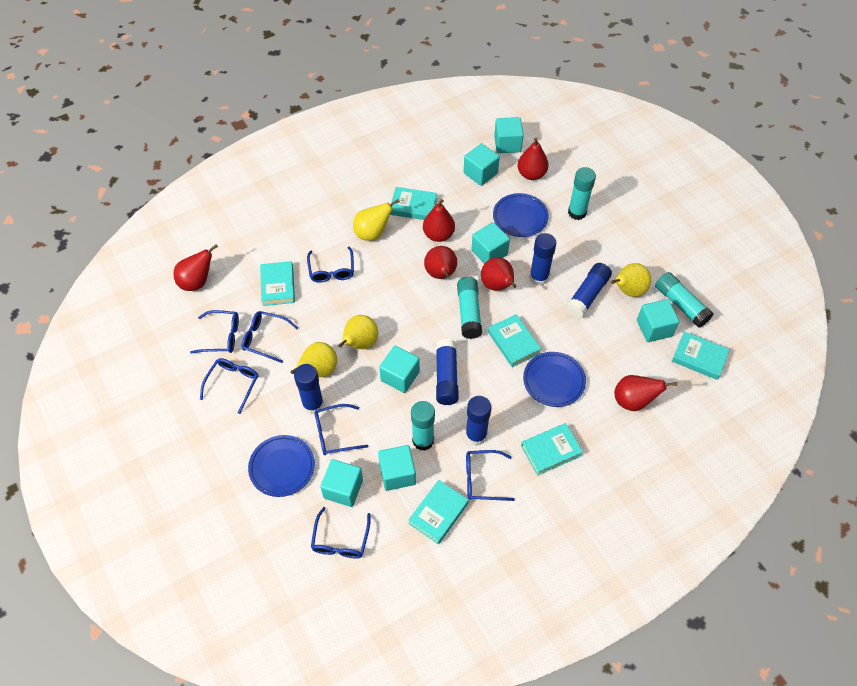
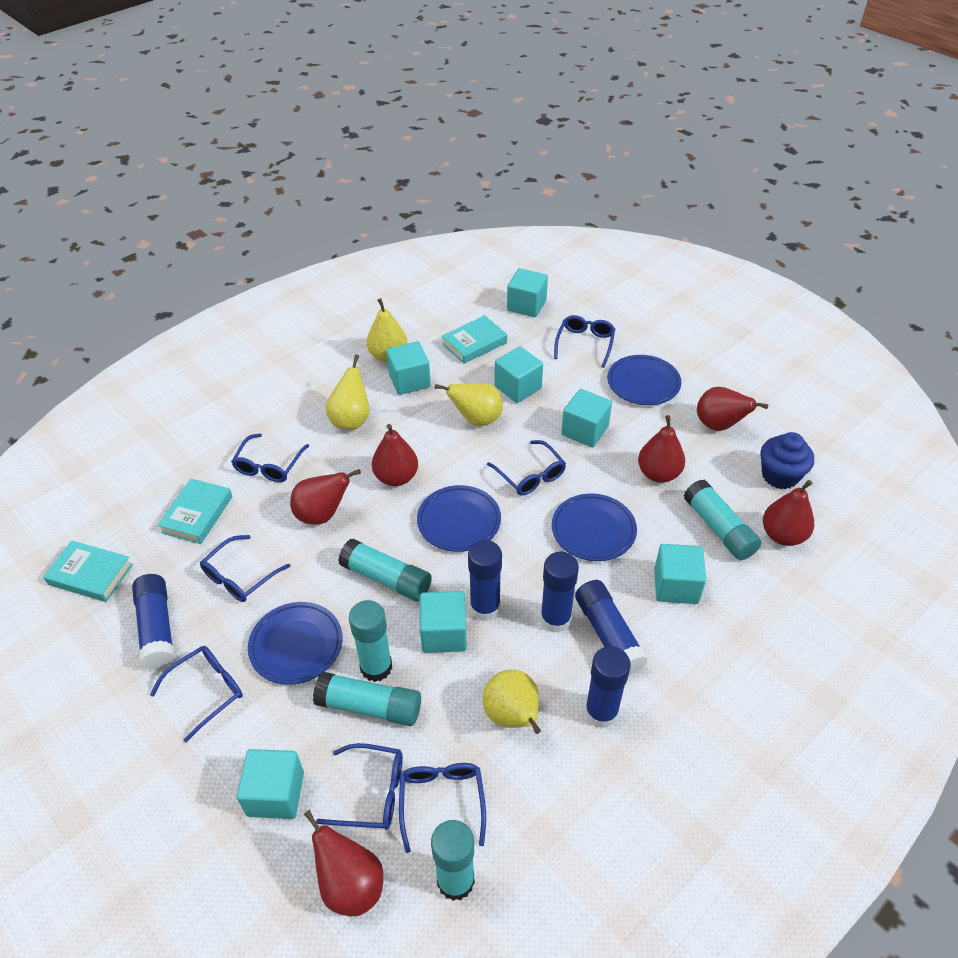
blue cupcake: none = 0 -> [761,432,814,489] = 1
blue plate: [248,435,315,497] [493,193,549,237] [523,352,586,407] = 3 -> [248,602,342,685] [417,485,501,552] [552,493,637,561] [607,355,681,405] = 4
turquoise book: [260,261,295,306] [390,187,437,220] [408,480,469,544] [488,314,541,367] [521,423,583,476] [672,331,730,380] = 6 -> [43,540,133,602] [157,479,232,544] [442,315,507,364] = 3
turquoise glue stick: [411,401,435,451] [457,277,482,339] [568,167,596,220] [655,272,713,328] = 4 -> [313,672,421,726] [338,539,432,601] [349,600,392,682] [431,820,475,901] [684,479,761,560] = 5

